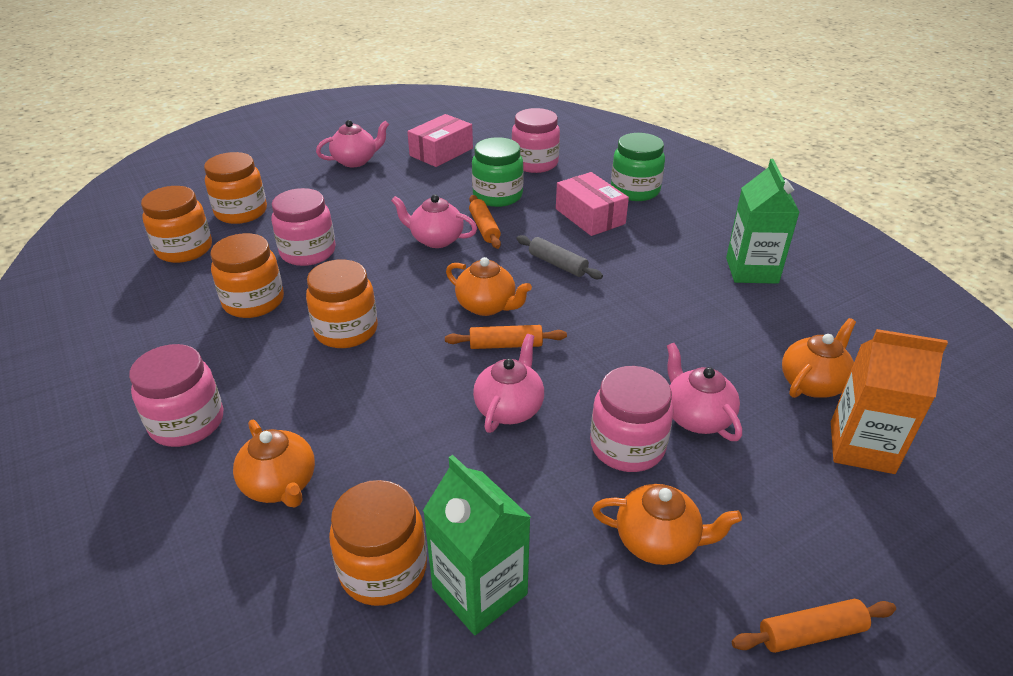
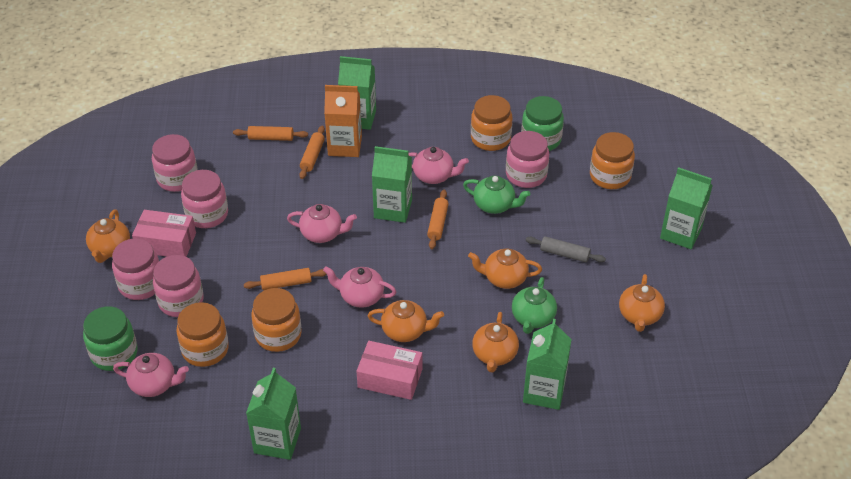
green carton: [423,455,531,635] [726,159,800,284] = 2 -> [246,368,301,460] [338,56,376,130] [372,146,412,223] [523,319,572,410] [660,167,713,249] = 5
green teapot: none = 0 -> [463,176,530,214] [512,277,557,334] = 2
orange jar: [141,186,212,263] [204,152,267,224] [210,233,284,318] [306,260,378,348] [329,480,427,606] = 5 -> [176,302,229,367] [251,288,302,352] [471,95,513,151] [590,132,635,189] = 4
orange rolling pin: [445,325,567,349] [469,195,501,249] [732,599,896,653] = 3 -> [233,126,308,141] [244,268,327,290] [299,126,325,179] [427,190,449,249] = 4
orange teapot: [233,419,315,508] [446,257,532,316] [592,484,742,565] [782,318,856,398] = 4 -> [86,210,130,263] [368,300,444,342] [468,248,542,289] [472,312,519,373] [619,274,665,332] = 5
pink jar: [129,344,223,447] [271,188,335,266] [512,108,560,173] [590,366,674,472] = 4 -> [112,238,159,300] [152,134,197,192] [153,255,204,317] [181,170,228,228] [506,131,549,188] = 5

